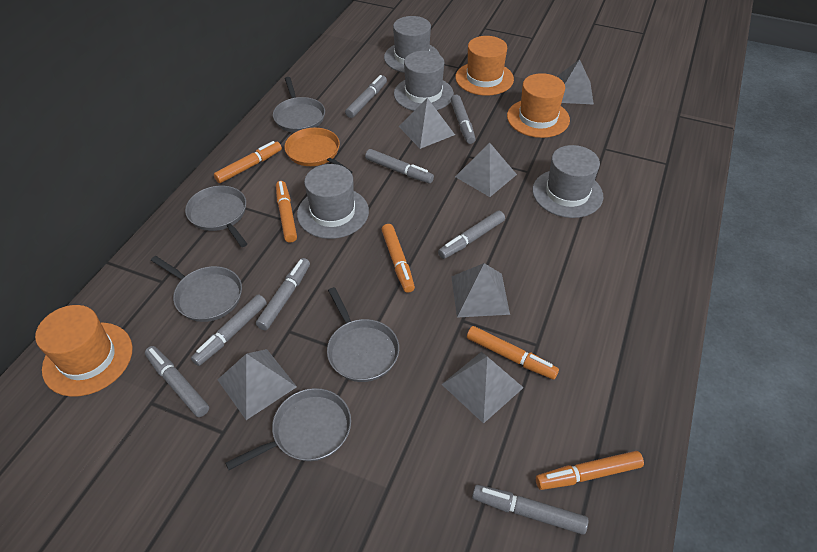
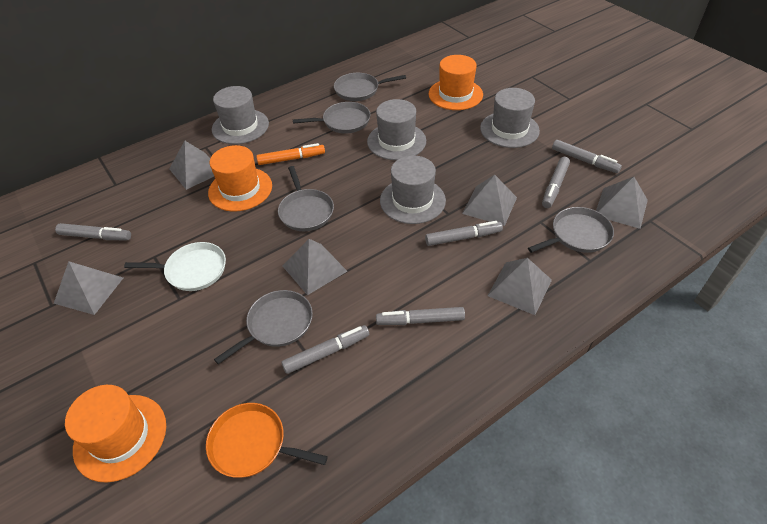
grey marker: [145,346,209,417] [191,294,267,366] [256,258,310,330] [345,75,387,118] [365,149,434,183] [438,210,505,259] [451,95,476,144] [472,485,588,535] = 8 -> [55,223,131,241] [281,325,369,374] [376,307,465,325] [425,221,503,246] [542,157,570,208] [552,140,622,173] = 6
orange marker: [214,141,282,183] [276,181,297,243] [381,224,415,293] [467,326,559,379] [536,451,644,490] = 5 -> [256,143,325,165] = 1
white pan: none = 0 -> [124,242,226,291] = 1

